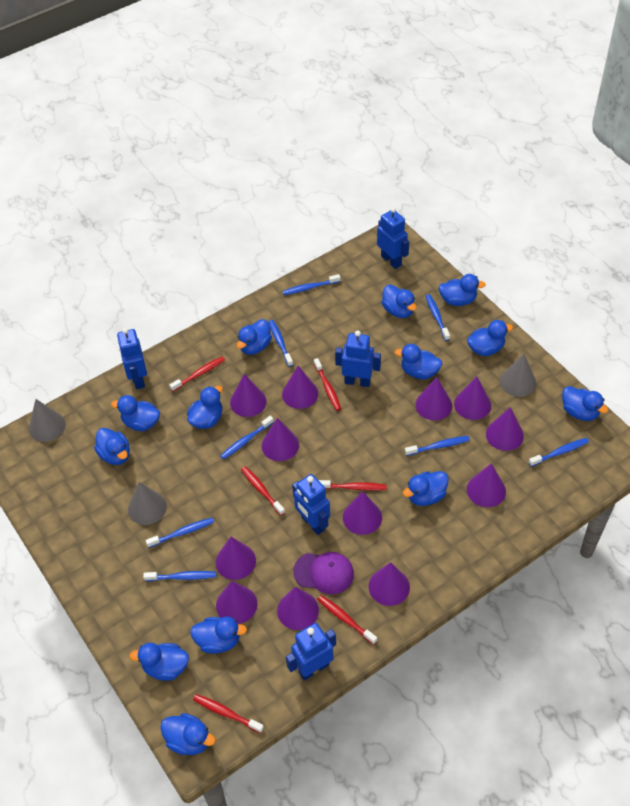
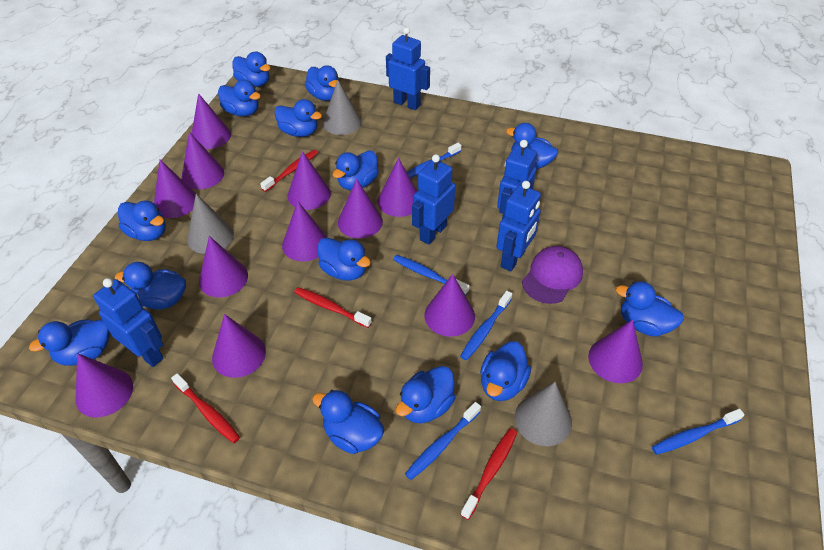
blue duck: [94,428,130,465] [111,395,160,431] [129,643,189,681] [160,713,216,755] [187,386,223,429] [190,617,247,654] [237,319,272,355] [381,285,417,318] [394,344,442,379] [403,471,449,506] [438,274,486,306] [467,320,513,356] [562,386,608,421] = 13 -> [29,319,110,366] [115,262,186,310] [118,201,166,241] [218,80,261,116] [233,52,270,87] [274,99,322,137] [305,65,338,101] [312,390,384,454] [317,237,371,281] [333,150,379,190] [396,366,456,423] [480,341,531,401] [506,123,558,169] [616,281,684,337] = 14
blue toothbrush: [143,571,216,581] [146,518,214,548] [220,416,274,460] [269,320,293,367] [282,274,340,295] [405,436,470,456] [426,294,450,341] [528,438,589,467] = 8 -> [393,255,469,296] [405,402,481,480] [407,143,461,178] [460,291,512,360] [652,409,745,455] = 5
red toothbrush: [170,356,225,391] [193,694,264,733] [241,466,285,516] [314,358,341,411] [317,595,377,645] [319,480,387,491] = 6 -> [171,373,240,443] [260,150,318,192] [294,287,372,328] [460,428,517,520] = 4

